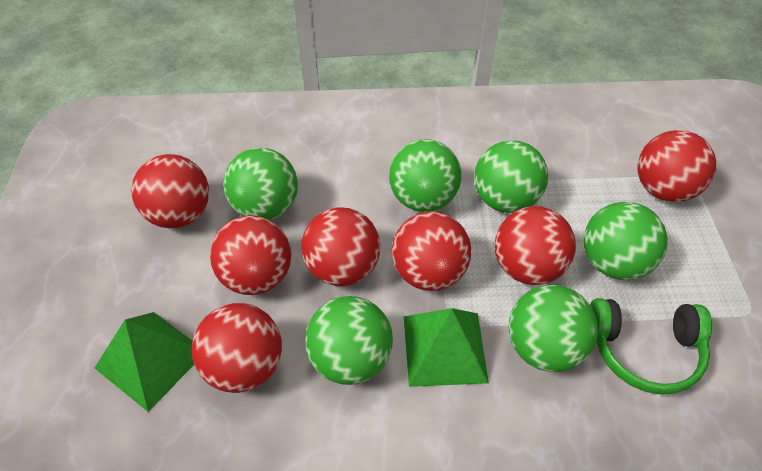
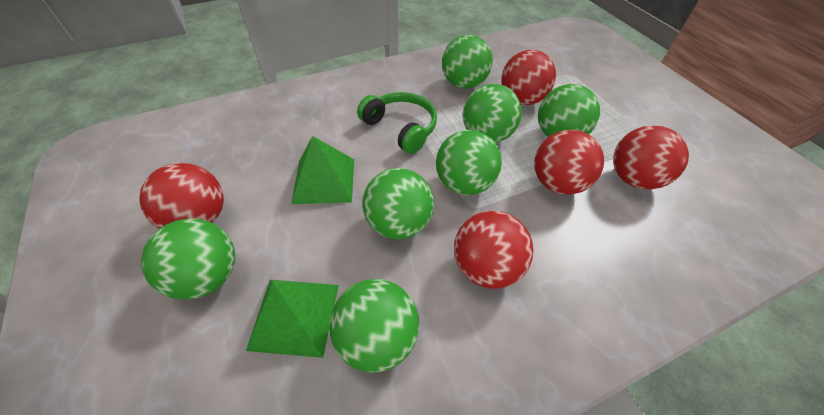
green ball: [223,148,298,220] [305,296,393,385] [389,139,462,212] [474,140,548,213] [509,285,598,372] [584,202,668,280] = 6 -> [141,218,235,300] [329,279,419,372] [362,168,434,239] [436,130,502,195] [442,35,493,89] [463,84,522,143] [538,84,600,137] = 7
red ball: [131,154,209,228] [192,303,282,393] [210,215,291,295] [301,207,380,286] [392,212,471,291] [495,206,576,285] [637,130,716,202] = 7 -> [140,163,224,229] [454,211,533,289] [501,50,556,105] [534,130,604,195] [613,125,689,190] = 5

